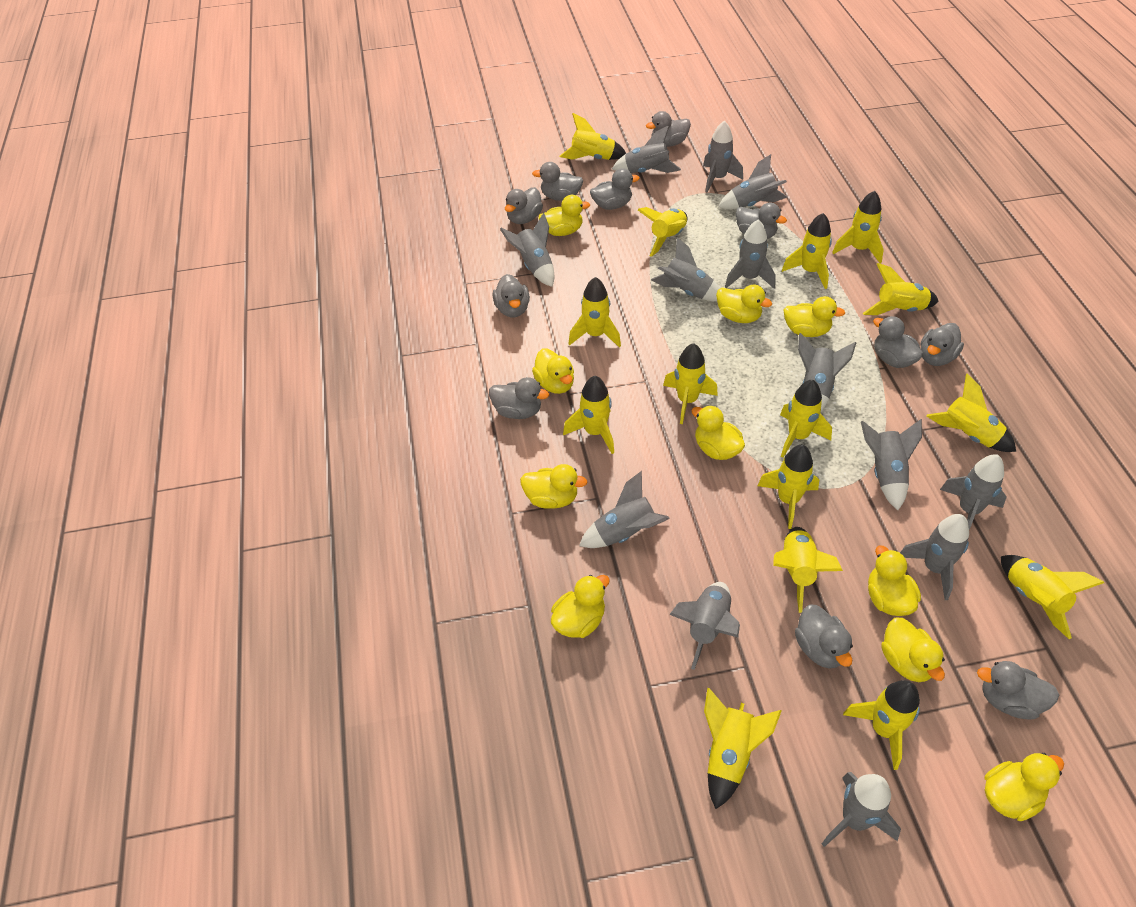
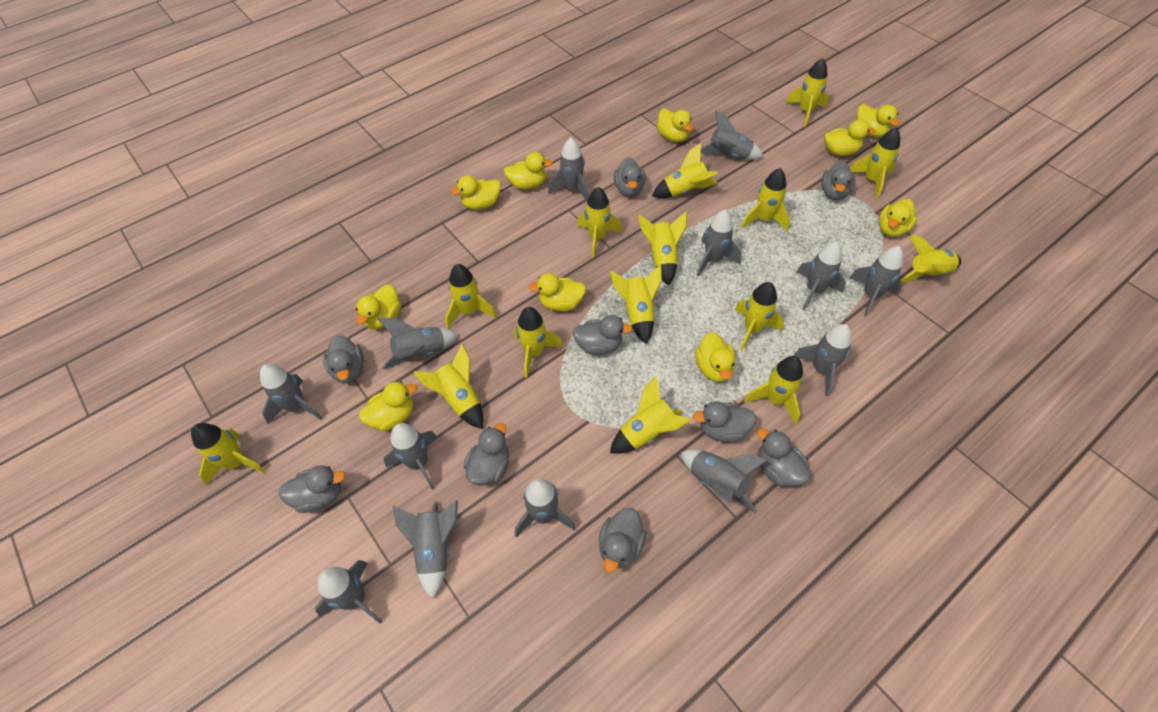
grey duck: [489,377,549,419] [493,274,530,317] [505,187,543,224] [532,162,583,201] [590,168,640,210] [646,111,691,147] [736,203,787,239] [795,605,853,669] [873,316,923,368] [920,323,964,366] [977,661,1059,719] = 11 -> [278,465,345,513] [323,335,364,383] [464,423,509,486] [573,315,633,355] [598,508,646,573] [614,157,646,197] [693,401,757,443] [757,428,811,487] [821,161,856,200] = 9

